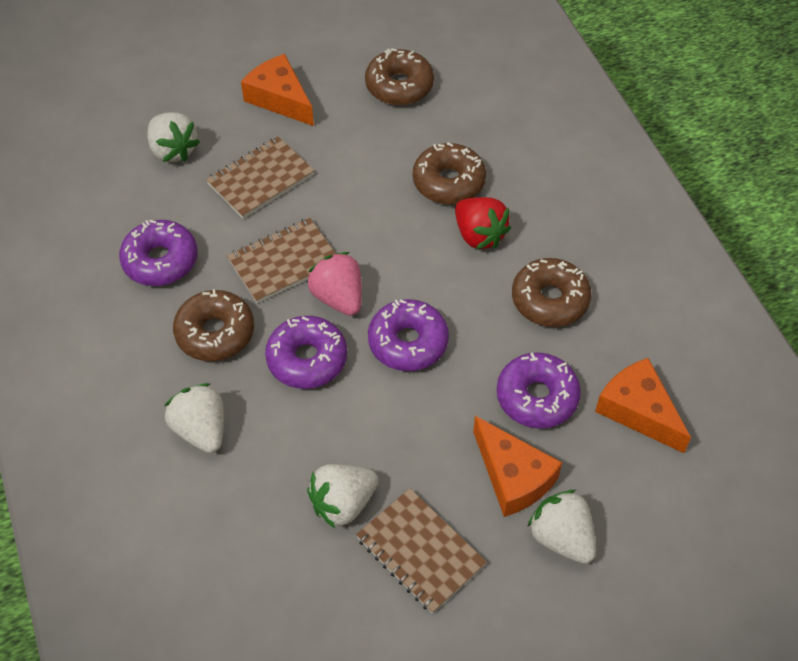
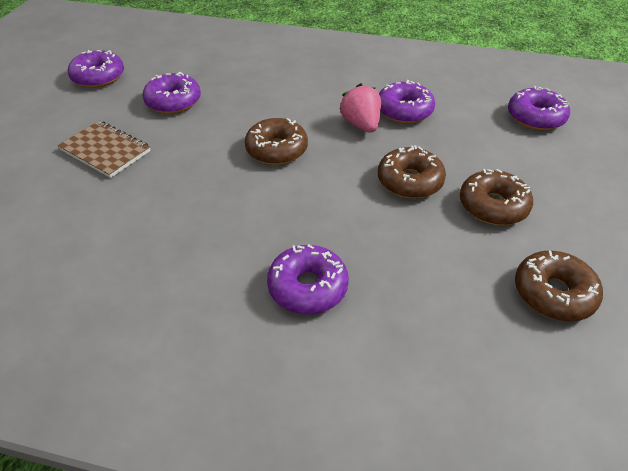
brown notebook: [206,136,315,219] [227,218,336,303] [356,488,487,614] = 3 -> [58,121,151,178] = 1
orange cheese: [241,54,314,126] [473,416,562,517] [595,358,691,453] = 3 -> none = 0
purple donut: [119,220,198,286] [265,316,347,389] [368,299,449,371] [496,352,581,429] = 4 -> [68,50,124,88] [143,72,201,114] [267,244,349,315] [379,80,435,123] [508,86,570,130] = 5
red strawberry: [455,197,511,250] = 1 -> none = 0
white strawberry: [147,112,200,162] [165,383,224,453] [307,464,378,529] [527,490,596,564] = 4 -> none = 0

